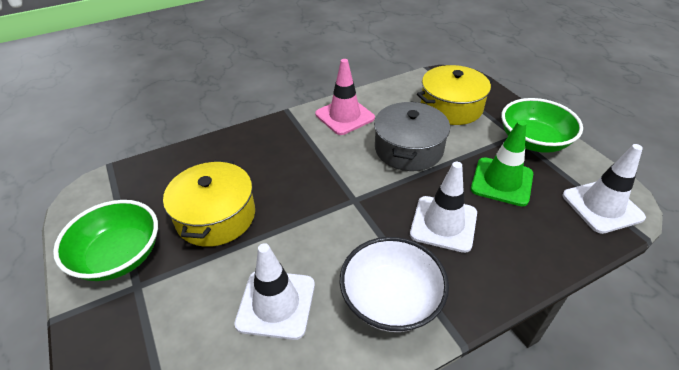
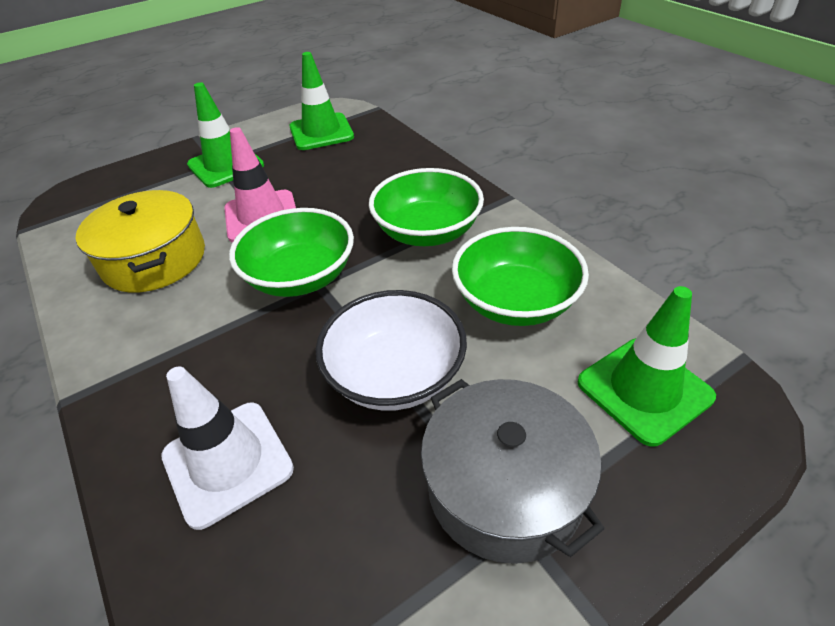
green bowl: [53,200,158,281] [501,98,583,153] = 2 -> [229,208,354,297] [369,168,484,246] [452,227,589,326] = 3
green traffic cone: [471,120,533,207] = 1 -> [187,82,264,188] [289,52,354,150] [578,286,716,447] = 3
white traffic cone: [234,243,315,340] [410,162,477,253] [562,144,646,234] = 3 -> [161,366,294,530] = 1
yellow pot: [163,160,255,247] [417,65,493,125] = 2 -> [76,190,205,293] = 1

